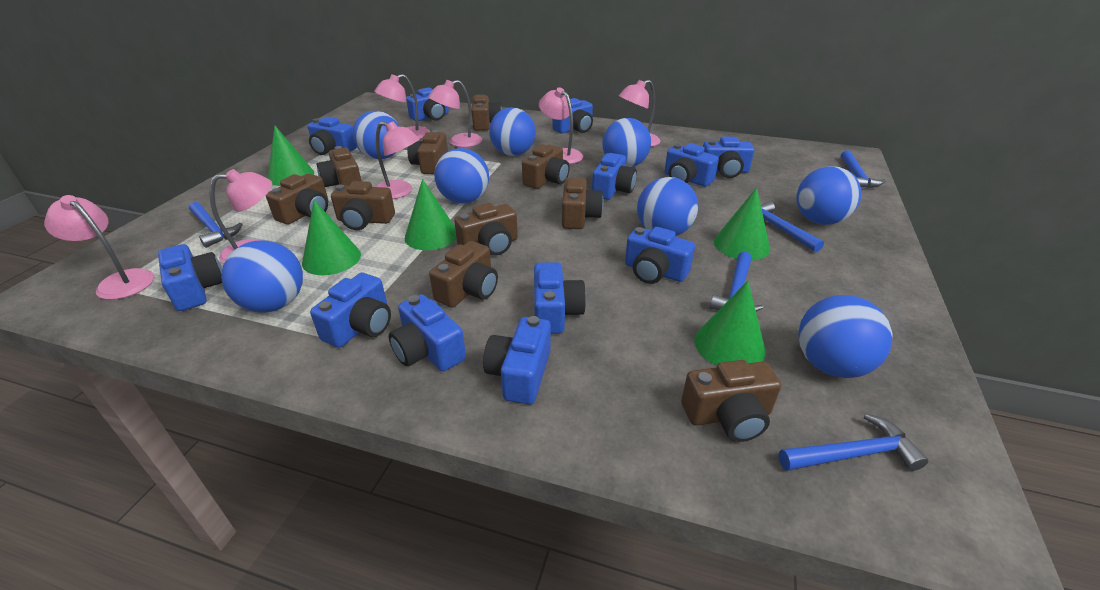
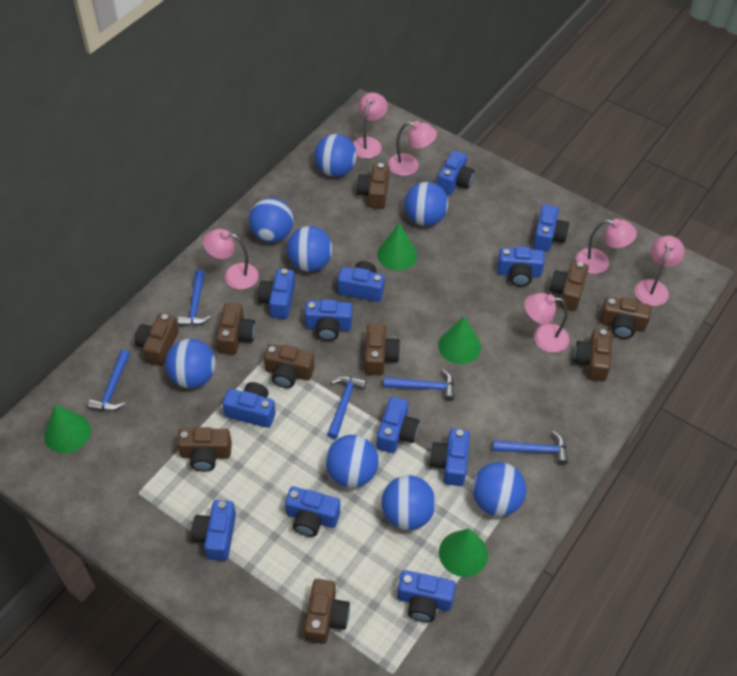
green cone: [267,126,314,186] [302,200,361,275] [405,179,457,250] [695,281,766,366] [714,188,770,260] = 5 -> [44,404,91,453] [377,223,417,270] [438,316,481,364] [439,529,488,577] = 4
pink lamp: [44,195,154,300] [210,169,272,264] [374,74,430,139] [376,121,420,199] [428,80,482,147] [539,87,583,164] [619,80,660,147] = 7 -> [203,229,259,290] [353,92,388,159] [388,121,437,176] [524,293,569,353] [576,219,637,274] [634,235,685,306] = 6

